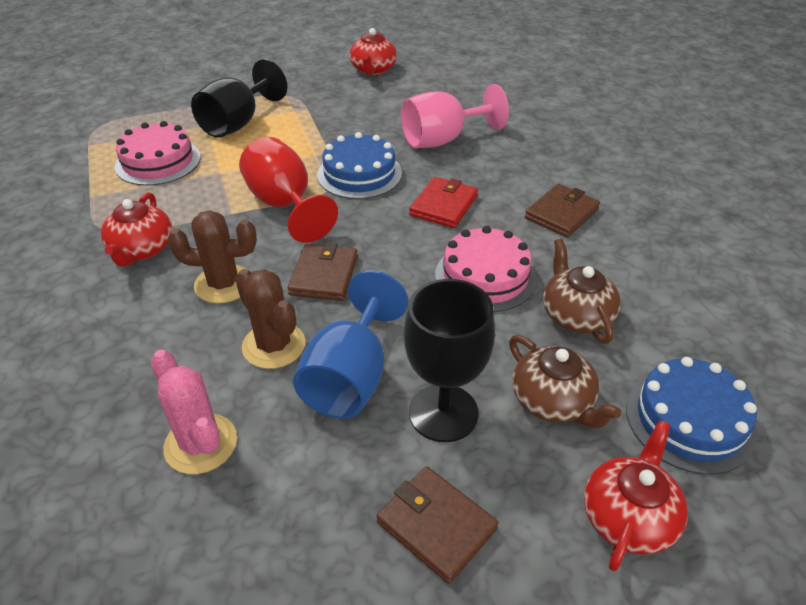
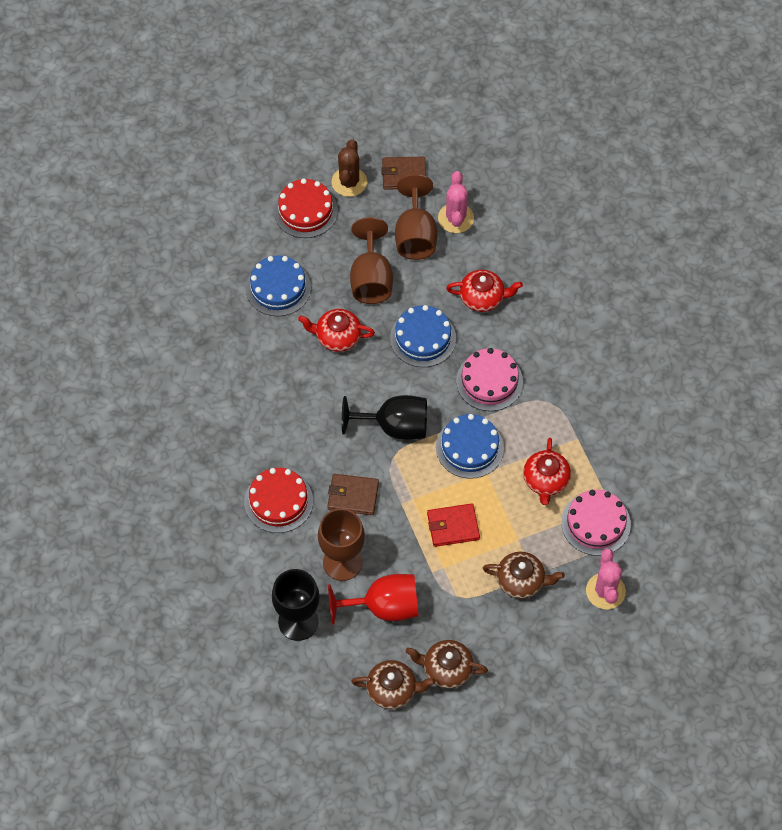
blue cake: [317,132,402,199] [626,357,757,474] = 2 -> [246,255,311,316] [390,305,456,367] [436,414,504,479] = 3
blue goblet: [293,270,408,419] = 1 -> none = 0
brown cactus: [167,210,257,304] [235,269,306,369] = 2 -> [332,139,367,197] = 1
brown goblet: none = 0 -> [318,508,365,581] [350,217,393,304] [395,174,437,260] = 3
brown teapot: [509,335,621,429] [543,239,621,344] = 2 -> [351,660,436,709] [406,640,488,689] [483,552,565,599] = 3
brown wallet: [288,242,358,301] [376,466,498,584] [525,184,600,238] = 3 -> [328,474,379,515] [381,157,426,190] = 2
pink cactus: [151,350,237,474] = 1 -> [438,171,474,233] [586,549,626,609] = 2
pink goblet: [401,84,509,148] = 1 -> none = 0
red cake: none = 0 -> [244,468,313,533] [274,178,338,238] = 2

